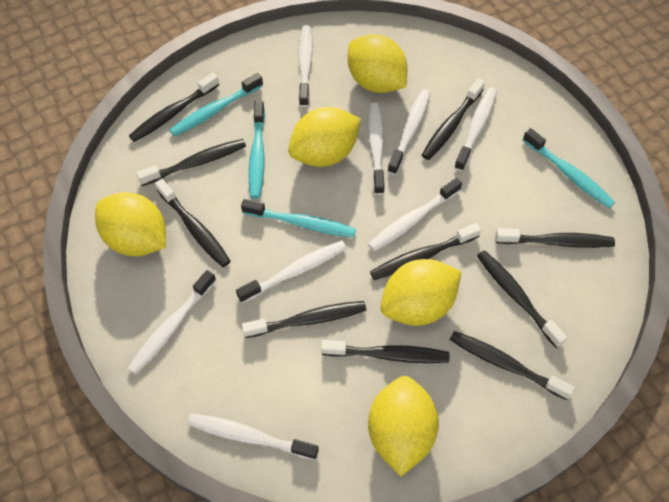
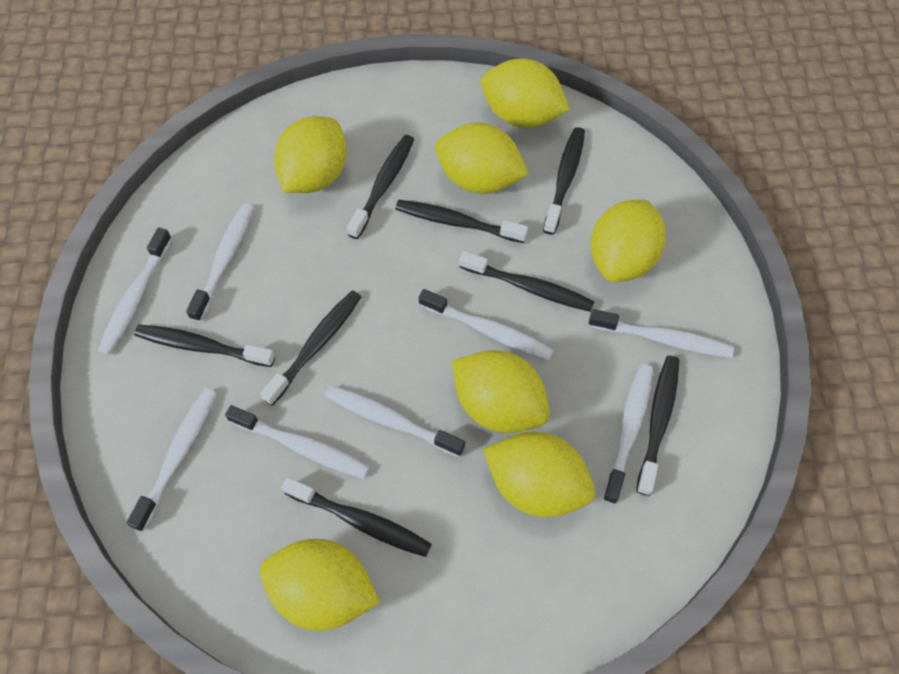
black toothbrush: [129,73,219,142] [136,139,246,186] [155,179,231,267] [242,301,366,338] [321,340,449,363] [370,223,481,280] [422,78,485,160] [450,331,575,400] [477,250,567,348] [495,228,615,248] = 10 -> [134,325,275,367] [260,290,361,406] [282,477,432,557] [347,135,414,239] [395,200,528,243] [459,251,595,312] [543,127,585,235] [636,356,679,496] = 8
turquoise toothbrush: [170,73,263,137] [241,199,356,238] [249,101,265,199] [523,128,615,209] = 4 -> none = 0
yellow lemon: [95,192,166,256] [288,107,361,167] [348,34,407,93] [368,376,439,476] [380,259,462,326] = 5 -> [260,539,380,631] [274,116,347,193] [435,123,529,194] [452,350,550,433] [481,59,570,128] [483,432,595,517] [591,200,666,282] = 7

